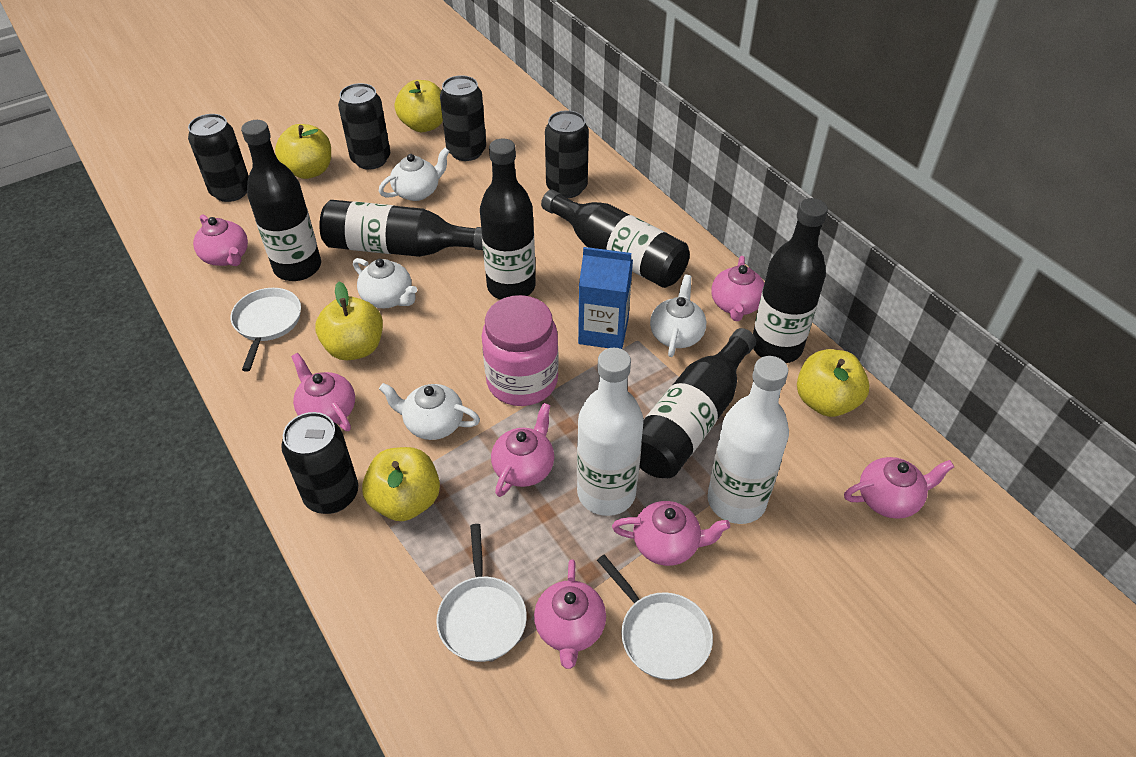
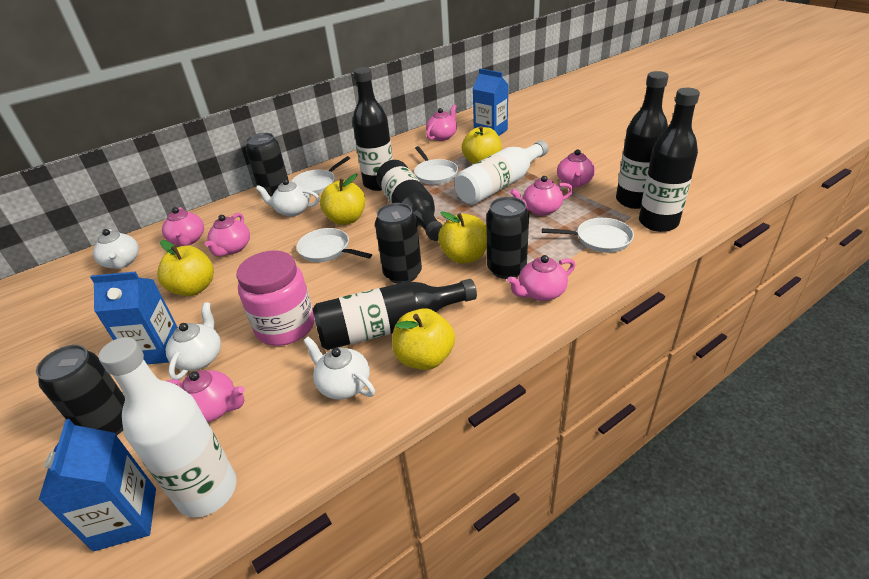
black bottle: [241,120,321,281] [319,200,483,257] [480,138,536,300] [541,190,690,288] [639,328,756,478] [753,198,828,363] = 6 -> [313,279,477,350] [353,67,393,191] [376,160,443,241] [616,71,669,209] [639,88,700,232] = 5
black can: [188,114,249,202] [281,412,358,514] [338,83,390,169] [440,75,486,161] [545,110,589,198] = 5 -> [36,345,125,436] [246,133,289,197] [375,203,422,284] [486,197,529,279] = 4
blue carton: [578,247,633,349] = 1 -> [39,419,156,551] [90,272,178,364] [473,69,508,136] = 3
white pan: [230,288,301,372] [436,524,527,662] [597,555,713,680] = 3 -> [291,156,350,195] [297,228,372,262] [414,146,458,184] [542,218,634,253] = 4

